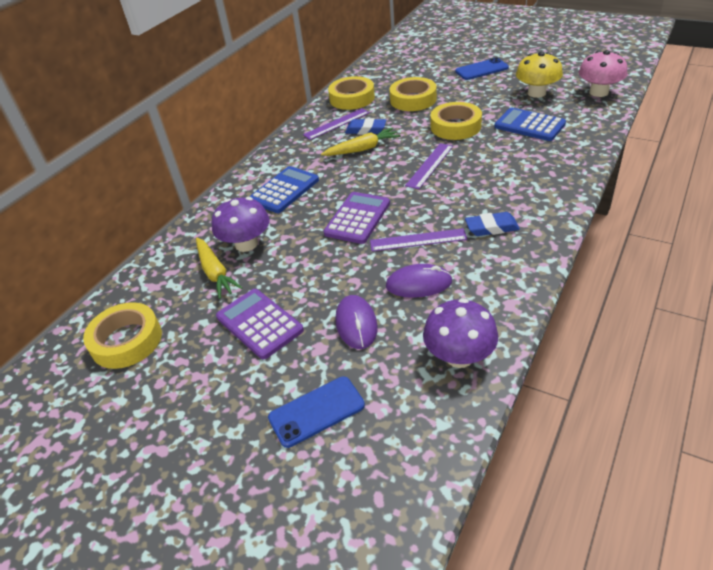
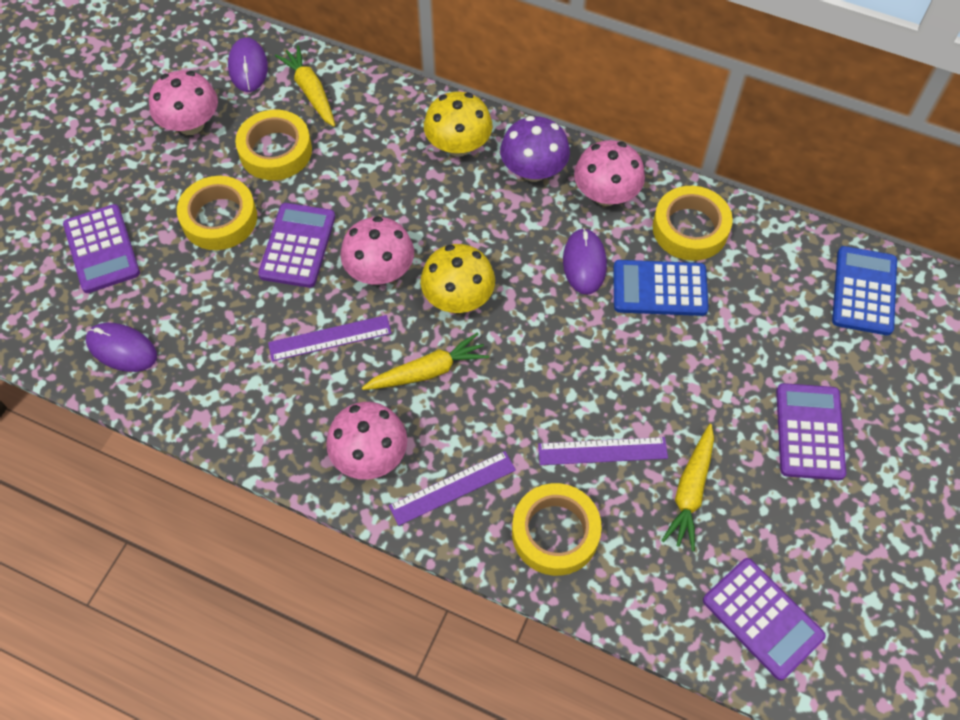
blue eraser: [345,118,386,135] [465,212,520,236] = 2 -> none = 0
blue phone: [268,377,365,448] [455,58,509,80] = 2 -> none = 0
pink mushroom: [579,50,627,97] = 1 -> [149,70,218,135] [326,402,407,480] [340,216,414,284] [574,140,645,206] = 4
purple calculator: [216,289,304,360] [324,192,390,244] = 2 -> [63,204,140,293] [258,203,335,288] [703,558,826,680] [776,383,846,480] = 4
purple mouse: [335,295,378,349] [386,264,453,298] = 2 -> [86,323,157,372] [228,37,268,92] [563,228,607,295] = 3
purple mushroom: [212,197,270,252] [423,298,498,368] = 2 -> [500,116,570,182] = 1
yellow carrot: [196,238,243,299] [321,127,401,156] = 2 -> [275,45,335,127] [362,332,489,390] [661,424,714,551] = 3
yellow mushroom: [516,52,563,98] = 1 -> [420,244,495,313] [424,92,493,157] = 2

